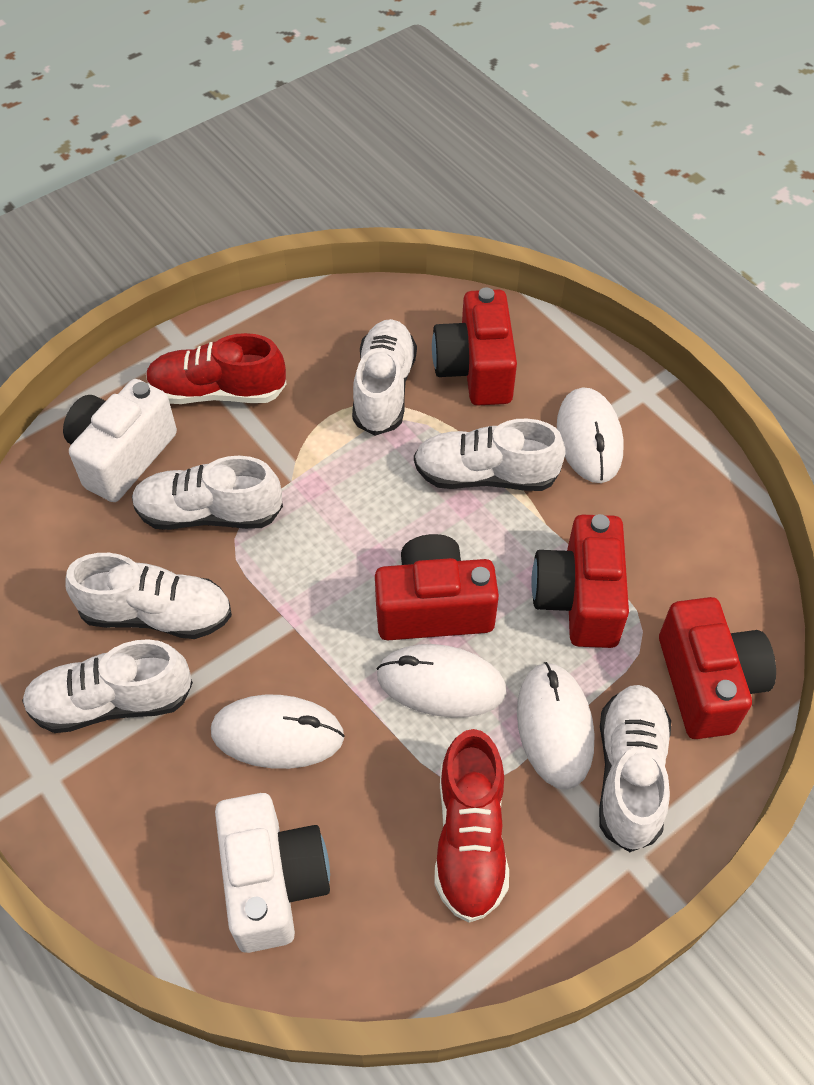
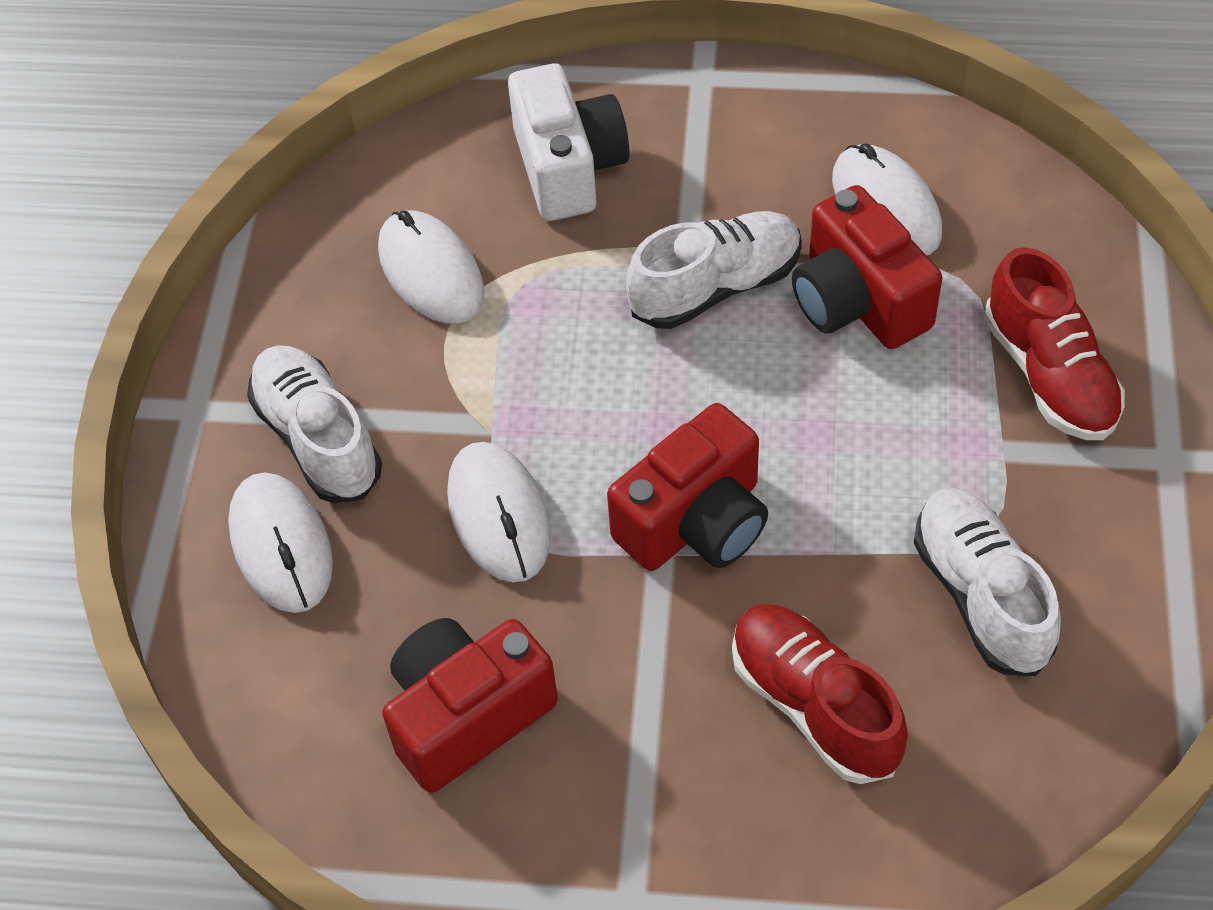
red camera: [375,534,499,640] [432,288,517,406] [531,514,629,648] [659,597,776,739] = 4 -> [382,618,558,793] [607,403,768,571] [792,185,942,349] = 3
white camera: [63,379,177,502] [215,793,330,953] = 2 -> [508,63,629,221] = 1
white shoe: [22,639,193,733] [66,553,232,639] [132,456,283,530] [352,319,417,436] [414,419,566,491] [599,685,671,852] = 6 -> [247,345,382,503] [626,211,802,329] [914,488,1061,676] = 3

